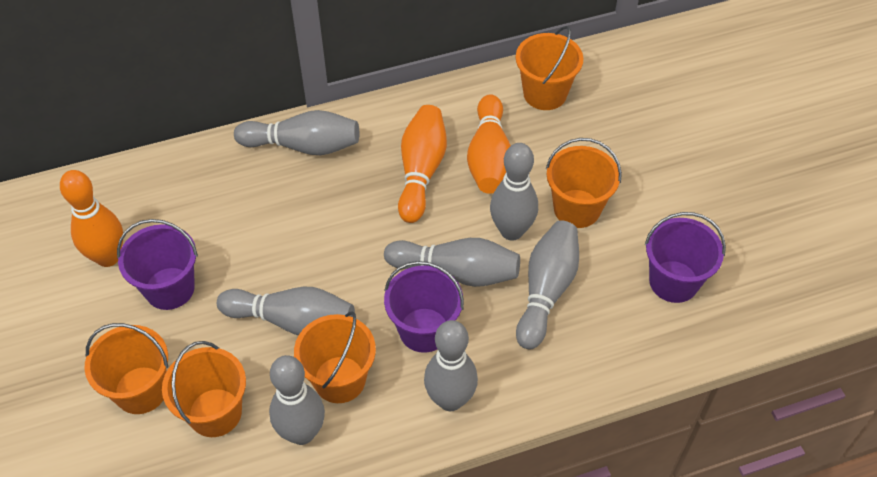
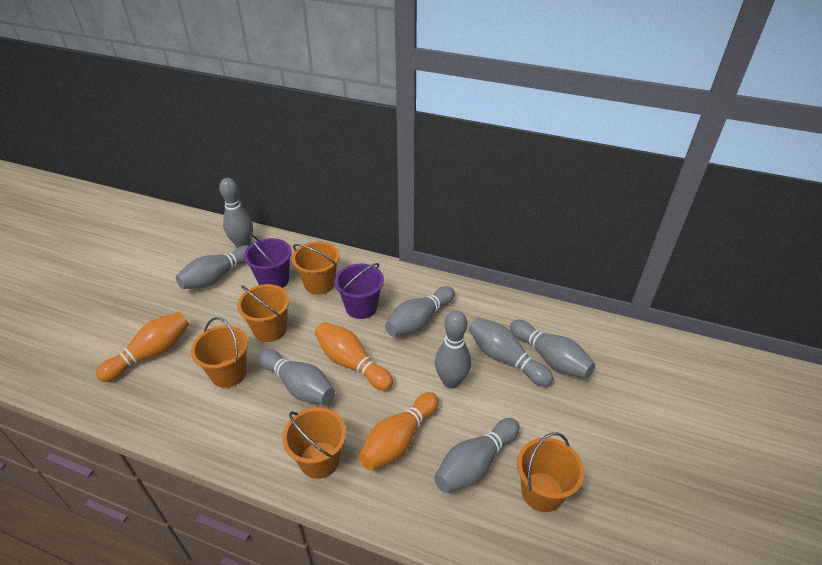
grey bowling pin: [217,287,355,335] [234,110,359,155] [269,355,325,445] [384,238,520,287] [424,320,478,411] [490,143,538,241] [516,220,579,349] = 7 -> [176,245,249,289] [219,178,253,248] [258,349,335,405] [385,286,455,337] [434,418,520,493] [435,311,471,389] [468,317,553,387] [510,320,595,378] = 8
purple bucket: [117,219,198,310] [384,261,464,353] [645,212,726,303] = 3 -> [244,235,292,288] [334,263,384,319] = 2

